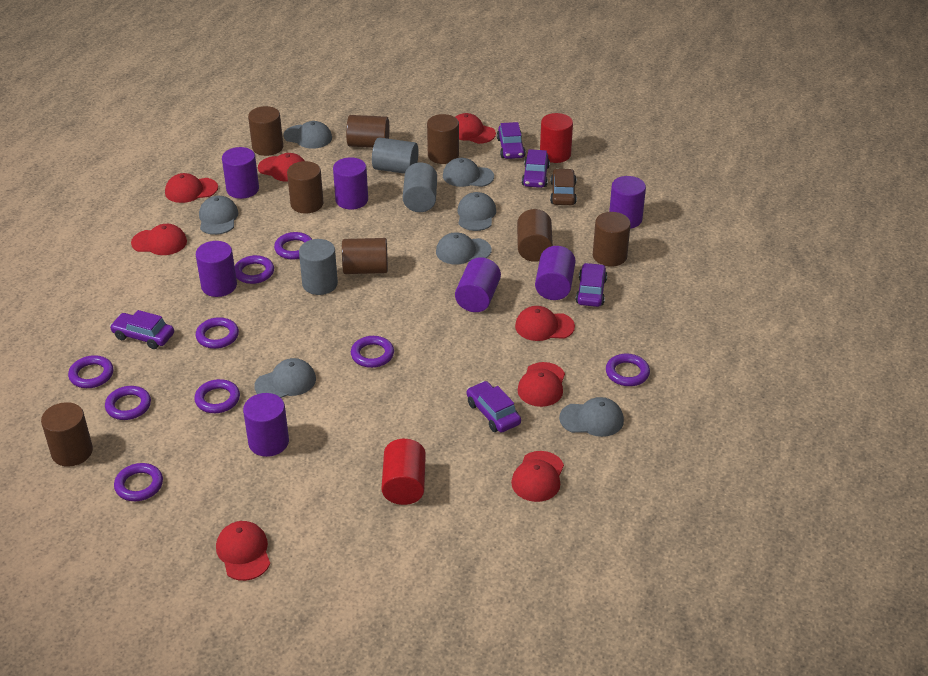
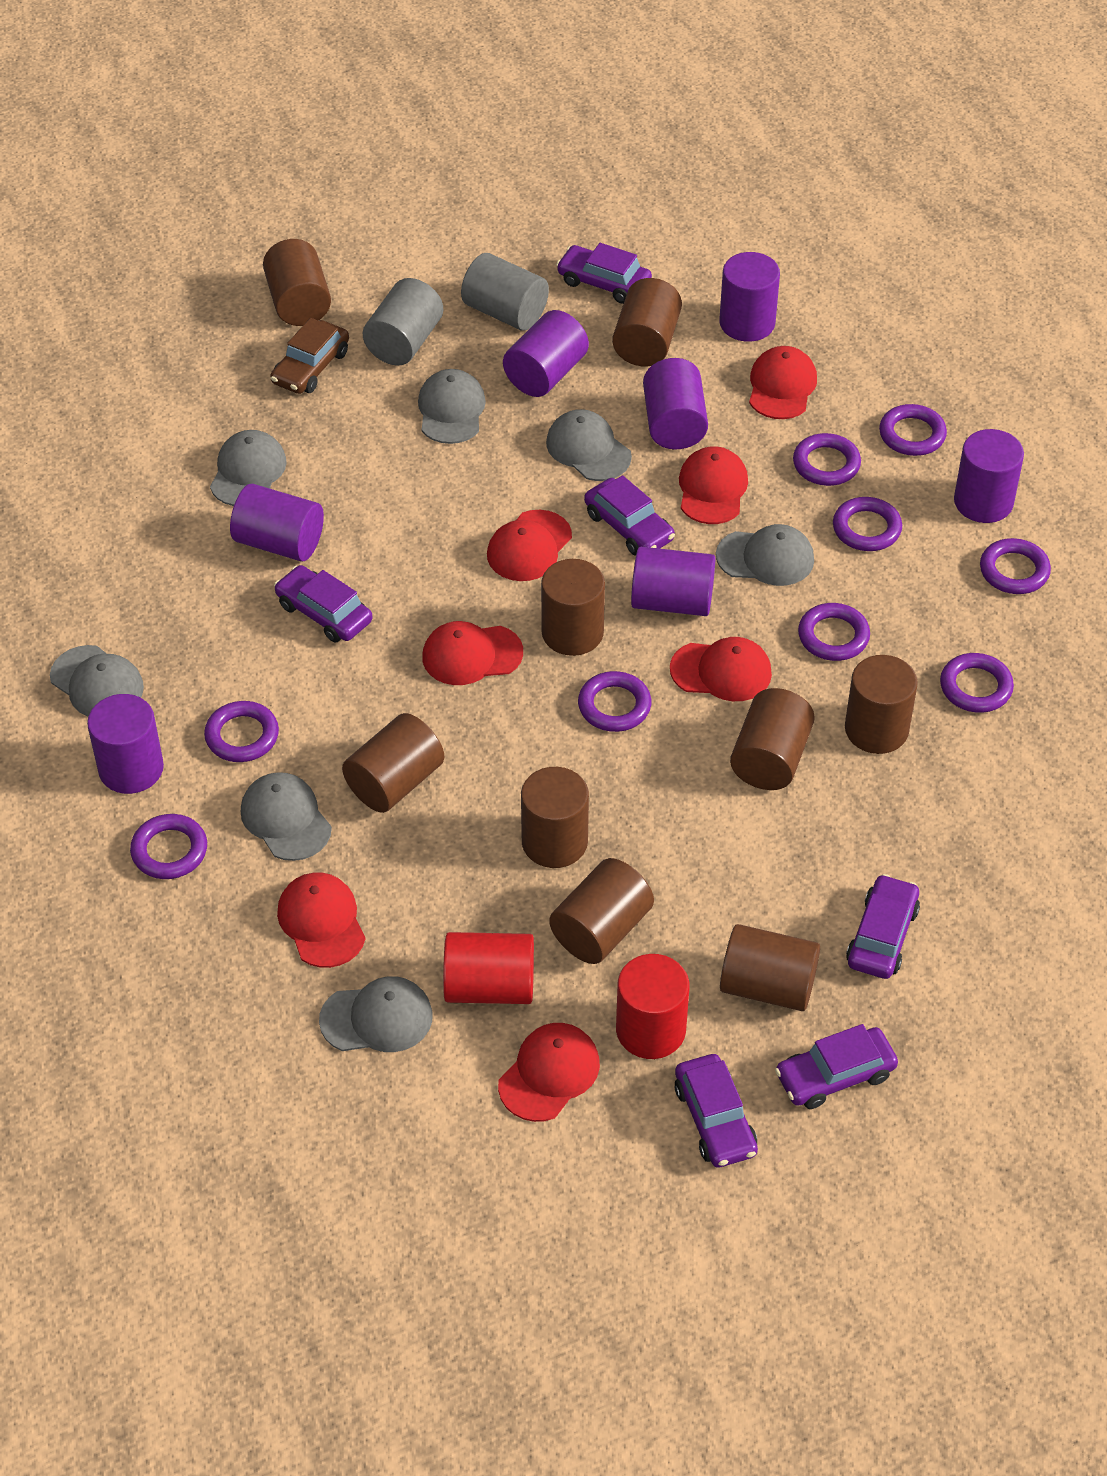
brown cylinder: [41,402,93,467] [248,106,283,156] [287,161,323,213] [342,238,388,274] [346,115,389,148] [427,114,459,164] [517,209,553,262] [593,212,631,267] = 8 -> [263,239,331,326] [342,713,444,813] [521,767,589,868] [541,559,605,656] [549,858,654,964] [612,278,682,366] [720,924,820,1011] [730,688,815,790] [845,655,918,754] = 9
grey cylinder: [299,239,338,295] [372,137,419,174] [403,162,437,212] = 3 -> [363,278,443,366] [461,253,549,331] = 2
purple car: [110,310,174,349] [467,381,521,433] [497,122,526,159] [522,149,550,188] [576,263,607,307] = 5 -> [274,565,373,643] [556,243,652,304] [584,475,675,556] [675,1054,758,1167] [775,1024,898,1109] [846,874,920,979] = 6
red cap: [131,224,187,255] [165,173,218,203] [216,521,270,581] [258,153,305,182] [455,113,496,144] [511,451,564,502] [515,306,575,341] [517,362,565,407] = 8 -> [277,873,366,968] [422,621,523,685] [487,510,572,581] [498,1023,600,1122] [670,637,772,701] [679,446,748,524] [749,346,817,419] = 7

